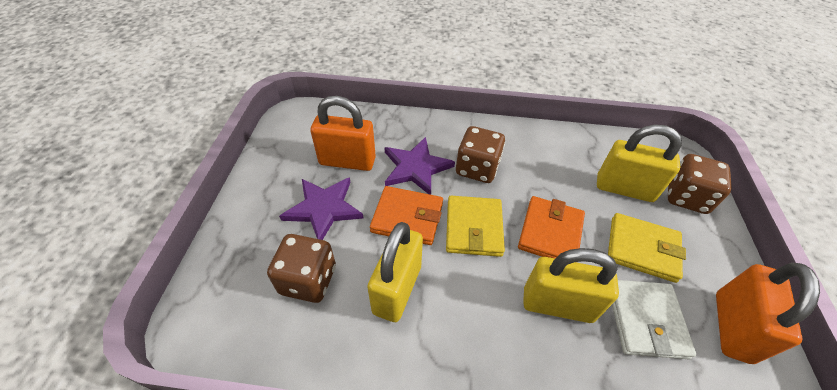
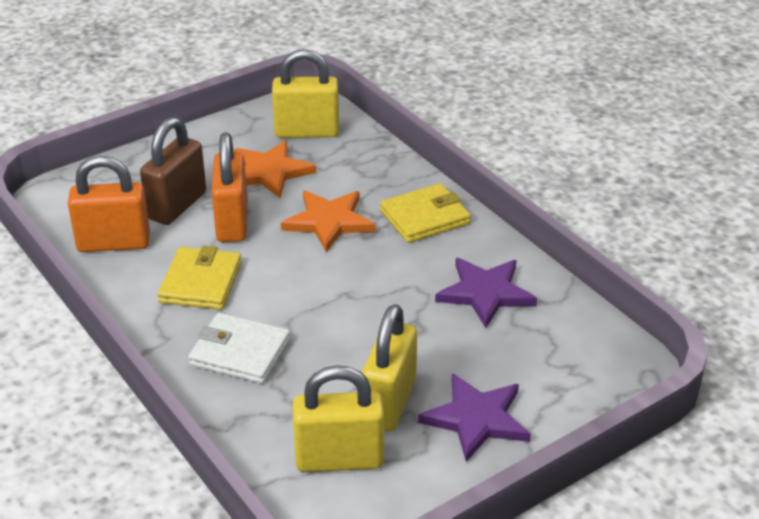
brown dice: [267,234,336,303] [456,126,505,183] [668,154,732,214] = 3 -> none = 0
brown padlock: none = 0 -> [140,117,206,225] = 1
orange star: none = 0 -> [234,140,316,198] [281,190,375,252] = 2
orange wallet: [370,186,443,245] [518,196,585,258] = 2 -> none = 0

